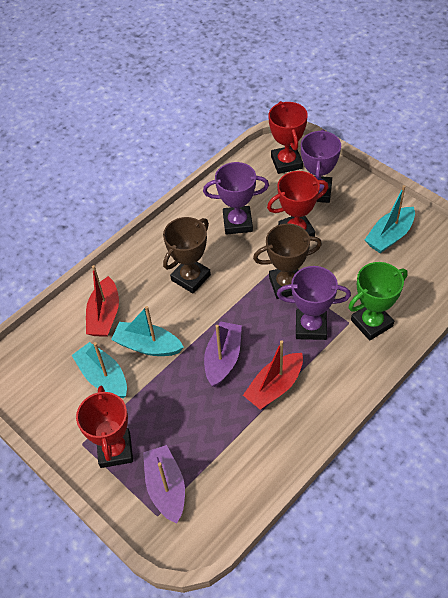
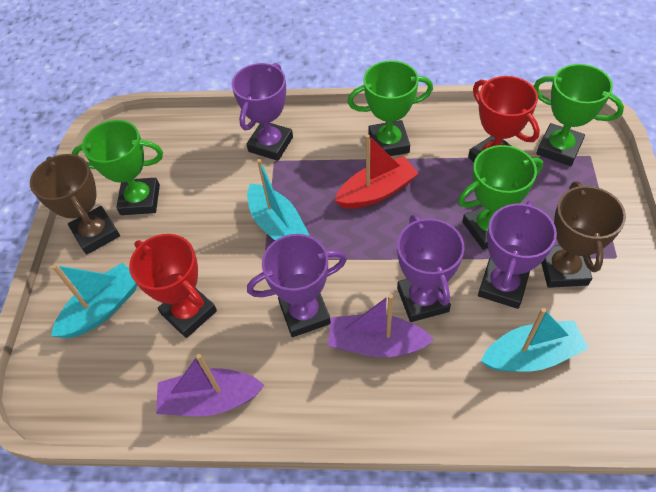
green trophy: [348,262,408,341] = 1 -> [72,120,163,215] [348,60,433,156] [458,145,543,250] [533,64,624,166] = 4
purple trophy: [203,162,269,235] [277,266,351,340] [301,129,341,203] = 3 -> [232,63,293,161] [247,234,347,337] [397,214,465,322] [478,201,557,309] = 4
red boat: [86,265,119,337] [243,340,303,410] = 2 -> [334,134,419,209] = 1
red trophy: [76,386,133,468] [267,171,329,237] [268,101,308,174] = 3 -> [129,234,217,338] [468,76,540,162] = 2

